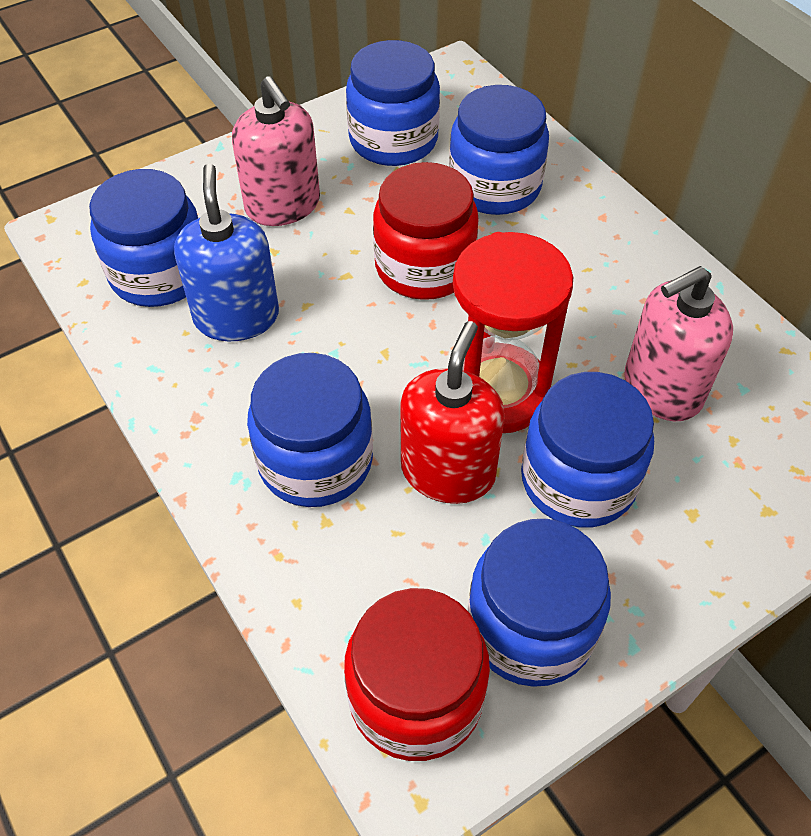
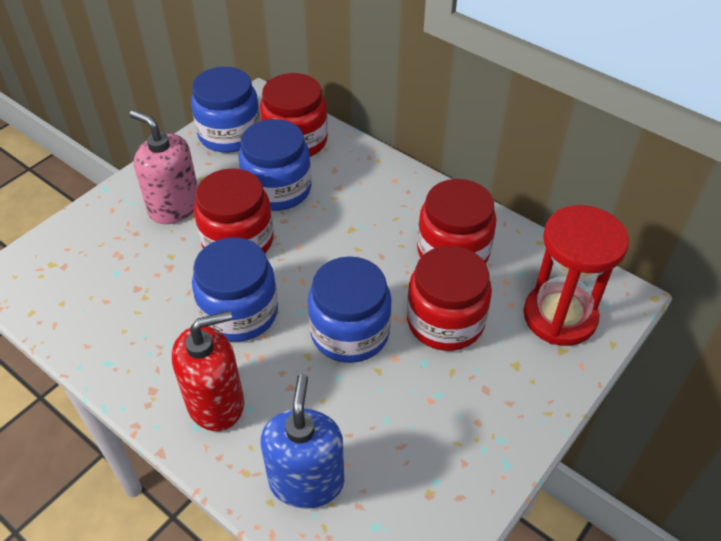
blue jar: [89,169,198,307] [247,353,373,507] [346,40,440,166] [449,85,549,215] [467,519,611,687] [521,372,654,528] = 6 -> [191,67,260,153] [192,238,278,342] [238,119,311,211] [308,256,392,363] = 4
pink soap dispenser: [232,76,320,226] [624,266,733,421] = 2 -> [130,110,198,224] = 1
red jar: [344,588,490,761] [373,162,479,300] = 2 -> [194,168,274,253] [260,73,328,157] [407,246,492,351] [417,179,496,264] = 4

